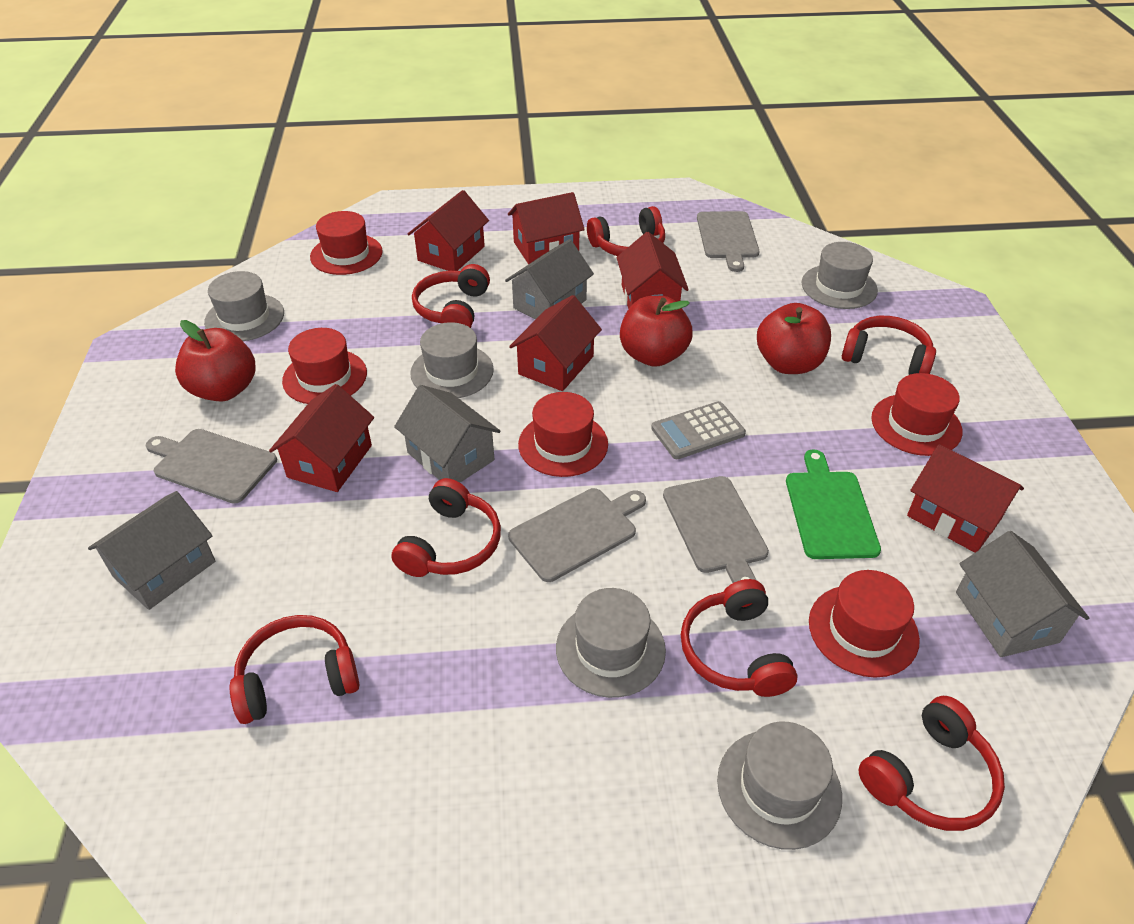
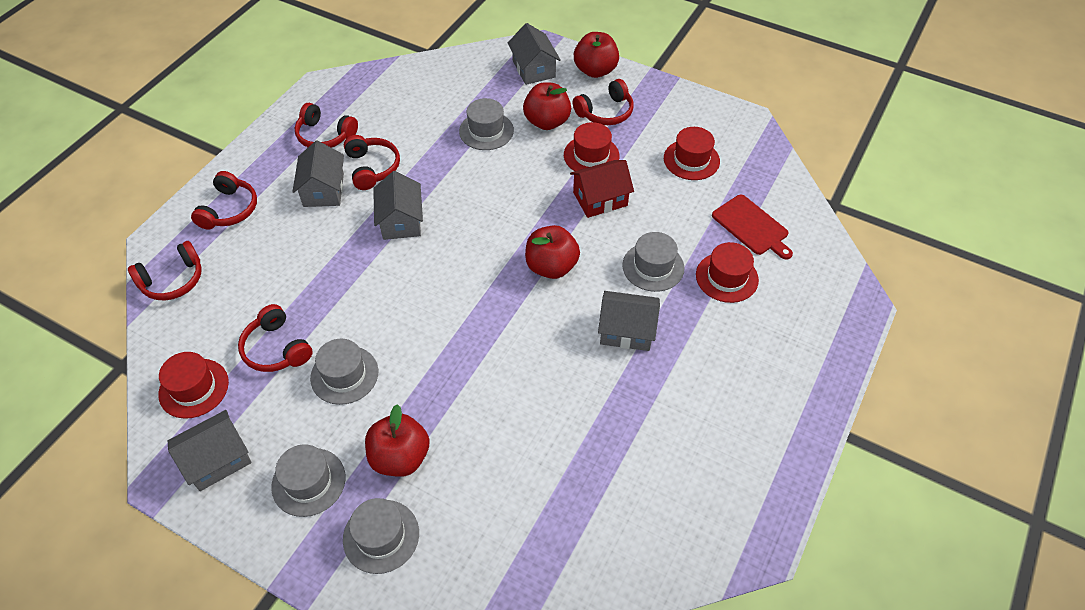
green cutting board: [786,449,881,559] = 1 -> none = 0
grey calculator: [651,401,746,459] = 1 -> none = 0
grey cutting board: [146,429,277,504] [508,488,646,582] [663,476,769,583] [697,211,760,272] = 4 -> none = 0
grey house: [88,491,216,610] [394,385,501,482] [505,239,594,320] [956,531,1089,657] = 4 -> [168,410,252,491] [292,140,344,207] [373,171,423,240] [508,23,561,85] [598,291,660,351] = 5
red apple: [175,320,255,402] [620,296,693,367] [757,303,831,374] = 3 -> [365,404,430,477] [523,82,571,130] [525,225,580,279] [574,32,619,78] = 4
red cutting board: none = 0 -> [712,195,793,259] = 1
red hat: [282,328,367,404] [310,211,383,275] [518,392,608,477] [809,570,920,677] [871,373,962,456] = 5 -> [158,352,229,419] [564,122,619,171] [664,127,720,180] [696,242,759,303] = 4
red headphones: [229,615,360,724] [392,478,501,577] [412,264,490,328] [587,206,665,256] [681,579,798,697] [842,316,936,375] [858,696,1005,831] = 7 -> [128,241,202,300] [191,171,257,230] [238,304,313,372] [295,103,358,148] [344,135,400,190] [573,79,634,125] = 6
red house: [269,384,374,492] [408,190,489,271] [508,192,585,264] [509,295,602,391] [616,232,689,309] [907,444,1024,553] = 6 -> [570,160,634,218] = 1

